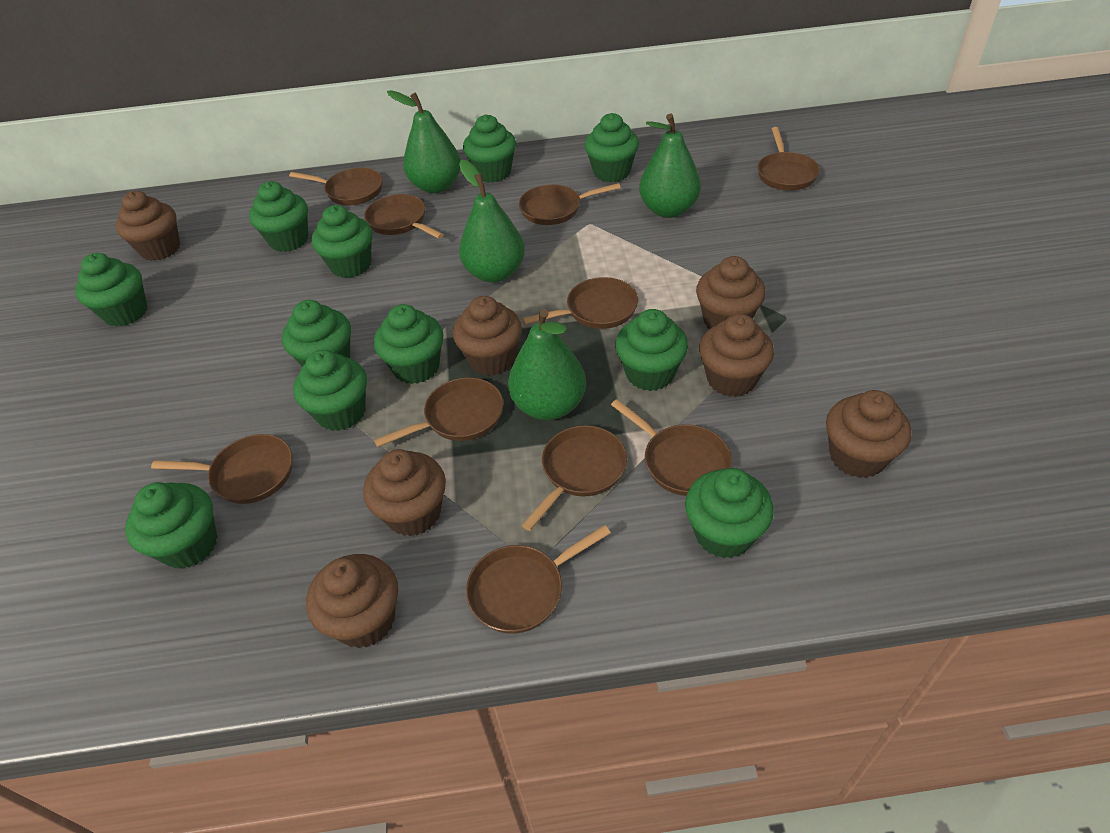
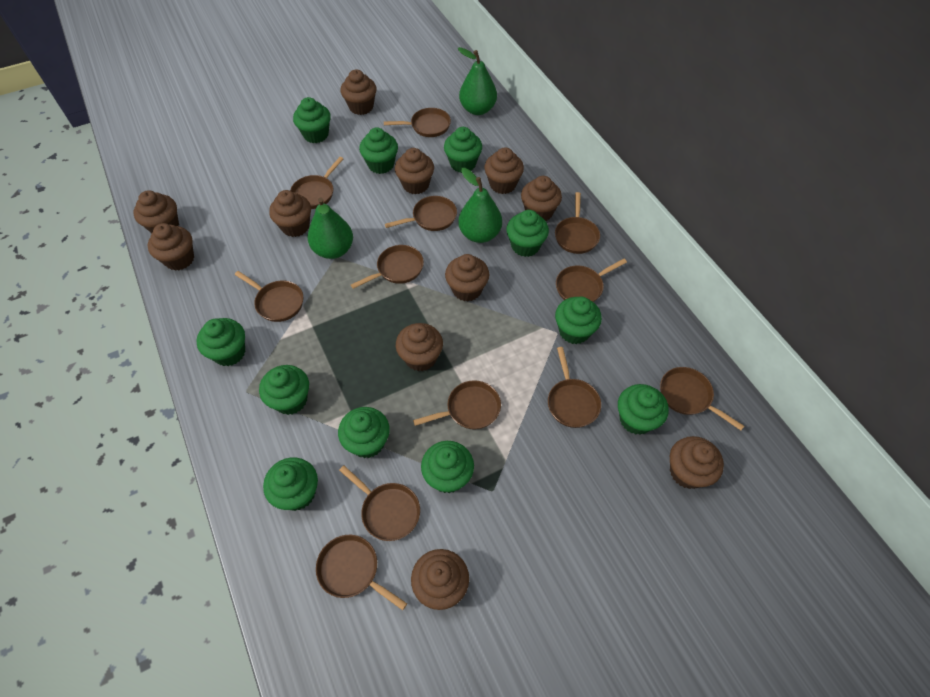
brown cupcake: [115,191,180,261] [306,554,398,648] [363,449,446,536] [453,296,522,376] [696,256,766,329] [699,314,774,397] [826,390,911,478] = 7 -> [133,191,179,233] [148,223,194,271] [269,190,311,237] [341,69,377,115] [395,148,434,194] [396,323,443,371] [411,549,469,610] [445,254,489,301] [484,147,524,194] [521,176,562,221] [670,436,724,489] = 11
brown pan: [151,434,292,504] [289,168,383,206] [364,194,444,239] [374,377,503,447] [466,525,611,634] [519,183,621,225] [522,425,627,531] [523,277,638,329] [611,399,732,496] [757,127,820,191] = 10 -> [235,271,303,322] [290,157,343,209] [316,535,407,610] [339,465,420,541] [351,245,424,289] [384,108,451,137] [385,196,457,231] [413,380,501,430] [548,347,601,428] [555,192,600,254] [556,259,627,302] [660,367,744,430] = 12
green pear: [387,90,461,193] [459,159,525,283] [508,309,586,420] [639,113,701,218] = 4 -> [308,197,353,259] [458,47,497,115] [458,168,502,243] = 3

